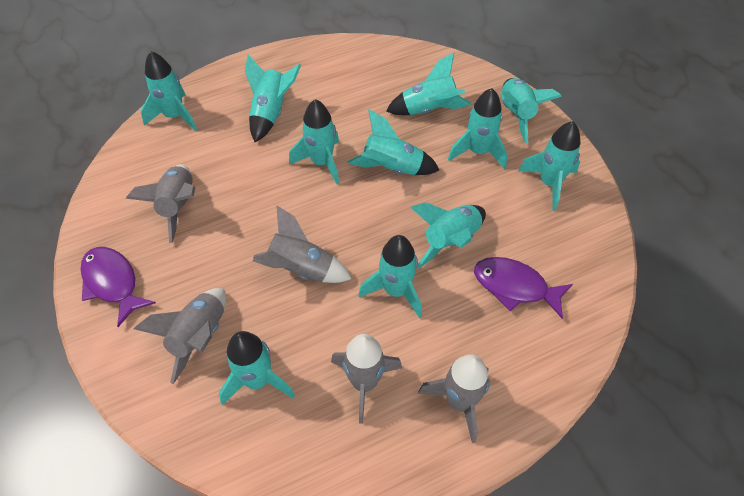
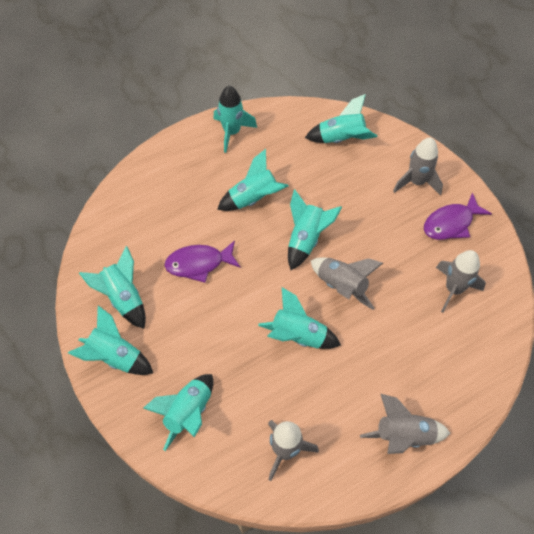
turquoise rocket: [141,51,197,131] [219,331,295,405] [245,54,301,142] [289,99,339,185] [348,110,439,175] [359,235,422,318] [386,53,471,115] [410,202,486,268] [448,88,507,169] [500,78,562,144] [519,121,581,211] = 11 -> [68,305,153,375] [79,246,146,329] [143,374,214,451] [213,86,257,153] [217,149,288,211] [258,287,341,349] [288,189,342,270] [305,94,377,143] = 8

